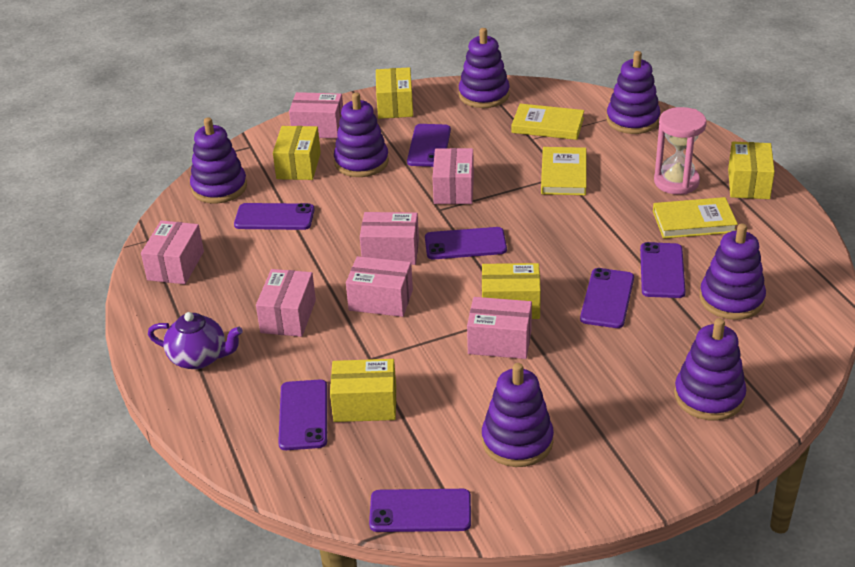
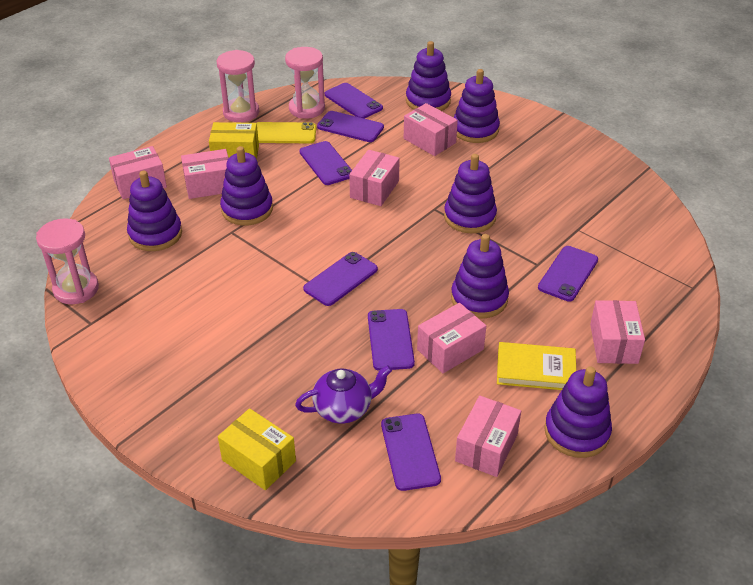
pink hourglass: [654,107,707,195] = 1 -> [36,218,99,304] [217,50,259,122] [285,47,325,119] = 3
yellow book: [511,104,584,140] [541,147,586,195] [653,197,738,239] = 3 -> [497,342,576,390] = 1
yellow box: [273,126,321,180] [330,359,396,422] [376,67,413,119] [482,263,541,319] [728,142,775,199] = 5 -> [209,122,259,159] [218,408,296,490] = 2
yellow phone: none = 0 -> [257,122,316,143] = 1

